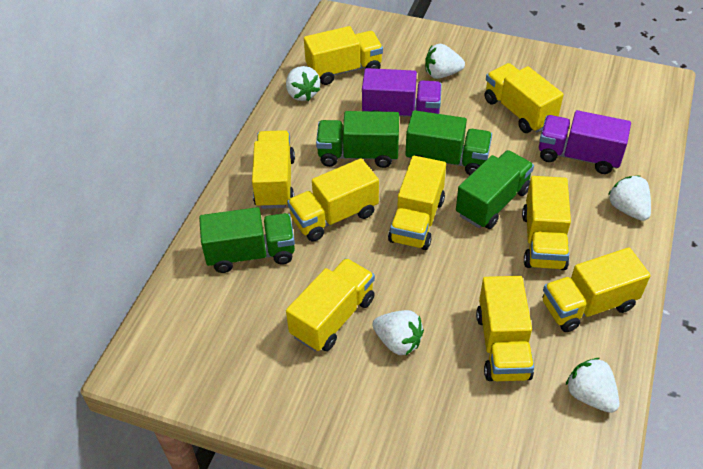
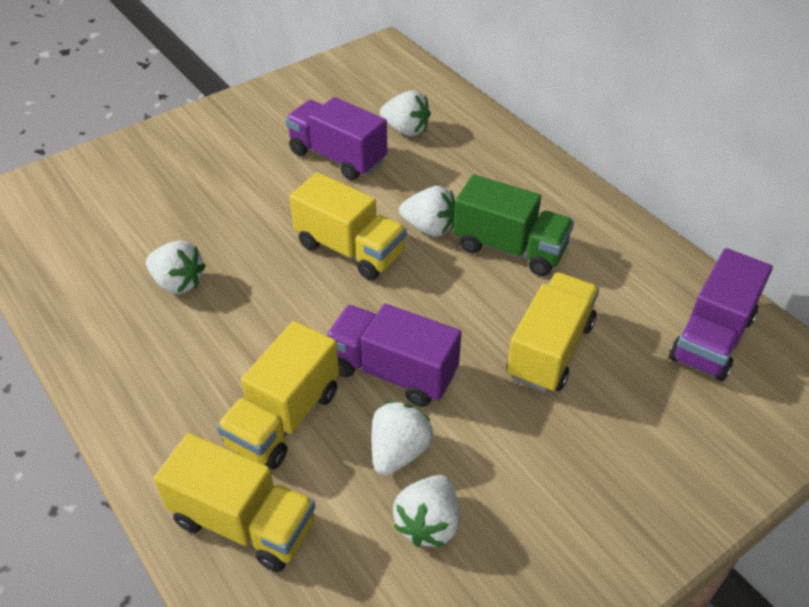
green truck: [199,207,295,273] [316,111,399,168] [406,110,492,175] [456,150,534,229] = 4 -> [453,174,574,276] = 1
purple truck: [362,68,442,117] [539,110,631,174] = 2 -> [285,97,387,180] [326,304,462,407] [669,248,773,381] = 3
yellow truck: [252,130,295,209] [286,258,375,351] [287,158,379,241] [304,26,383,85] [388,156,446,250] [476,276,534,381] [485,63,564,133] [522,176,571,270] [543,247,651,332] = 9 -> [154,433,315,572] [217,321,339,469] [290,172,406,280] [507,272,599,393] = 4

